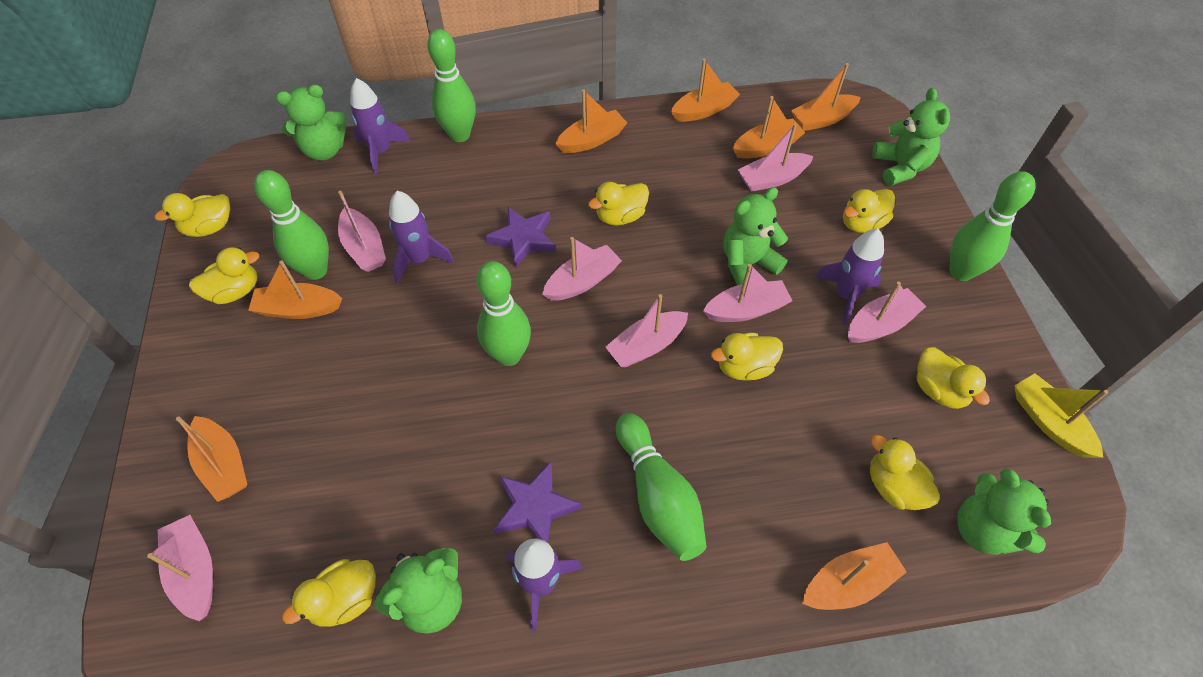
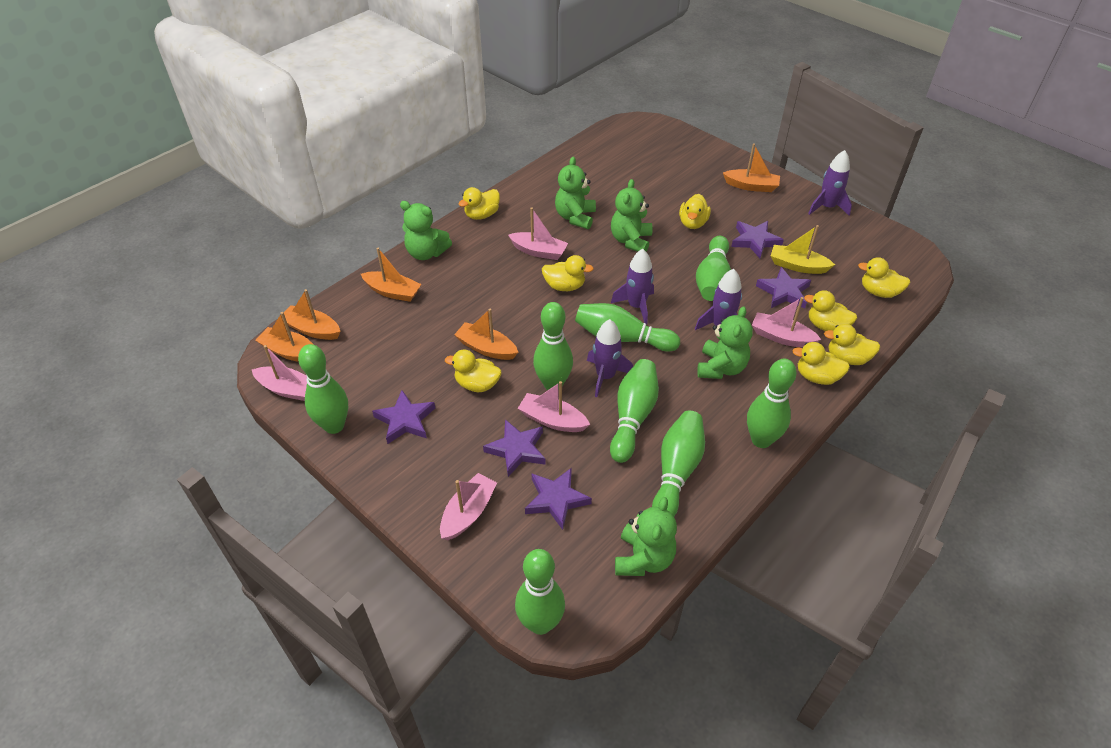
green bowling pin: [254,170,329,280] [427,29,476,142] [476,261,531,366] [616,413,707,561] [950,171,1036,281] = 5 -> [298,344,348,434] [515,549,565,635] [533,302,573,390] [575,303,680,352] [610,359,659,463] [652,410,705,516] [696,236,731,301] [747,359,796,448] = 8
orange boat: [176,416,247,502] [248,261,342,319] [556,89,627,153] [671,59,740,122] [733,96,805,159] [791,63,861,131] [802,542,907,610] = 7 -> [255,312,314,362] [284,289,341,340] [361,248,422,302] [454,309,518,360] [723,143,780,192] = 5
pink boat: [147,515,213,621] [338,191,386,272] [542,237,622,301] [605,294,688,368] [703,264,793,322] [738,124,814,192] [848,282,926,343] = 7 -> [252,345,307,401] [440,473,497,540] [508,207,568,260] [518,381,590,432] [752,297,821,347] = 5
purple star: [485,207,556,268] [494,462,581,543] = 2 -> [372,390,435,444] [483,419,546,477] [525,468,592,530] [731,221,784,258] [756,267,811,308] = 5

